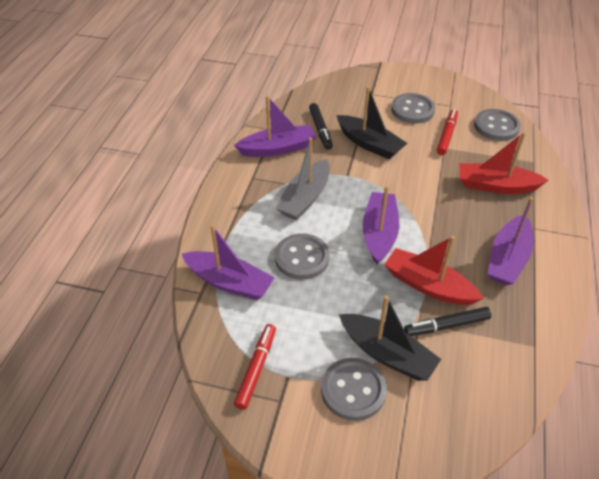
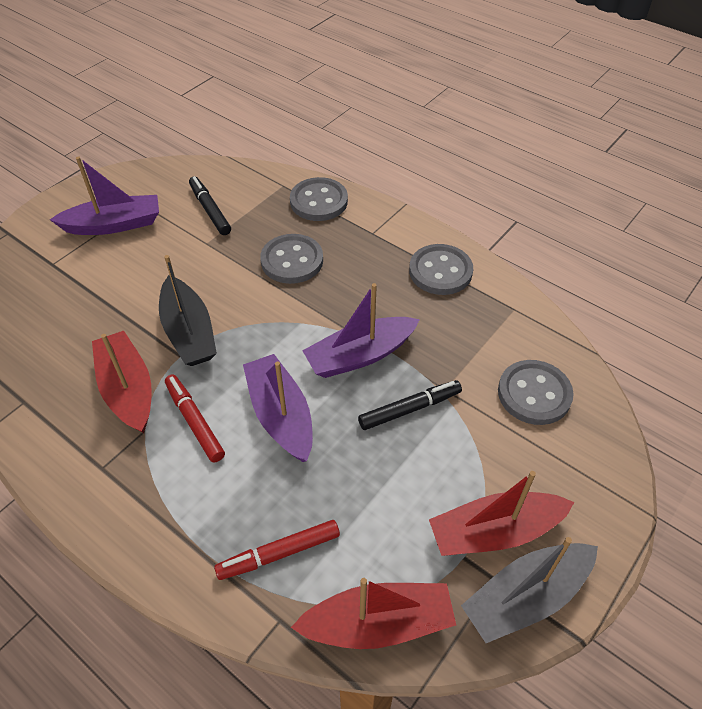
black boat: [336,86,407,159] [339,296,441,381] = 2 -> [159,255,217,366] = 1
purple boat: [182,224,275,300] [234,96,316,157] [363,186,399,265] [488,197,534,286] = 4 -> [50,156,159,235] [243,354,313,462] [302,283,420,378] = 3
red boat: [384,236,484,305] [460,132,548,194] = 2 -> [92,331,152,433] [291,578,456,649] [429,471,574,556] = 3

